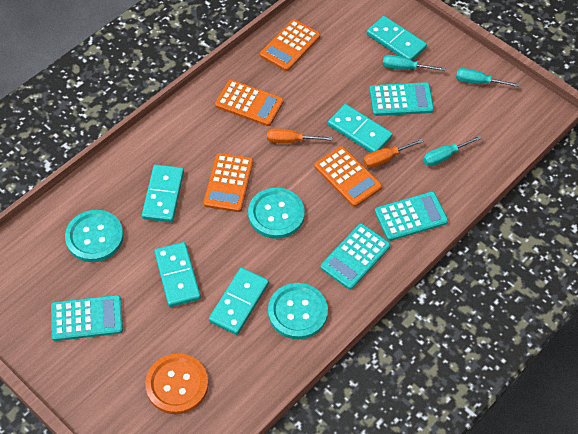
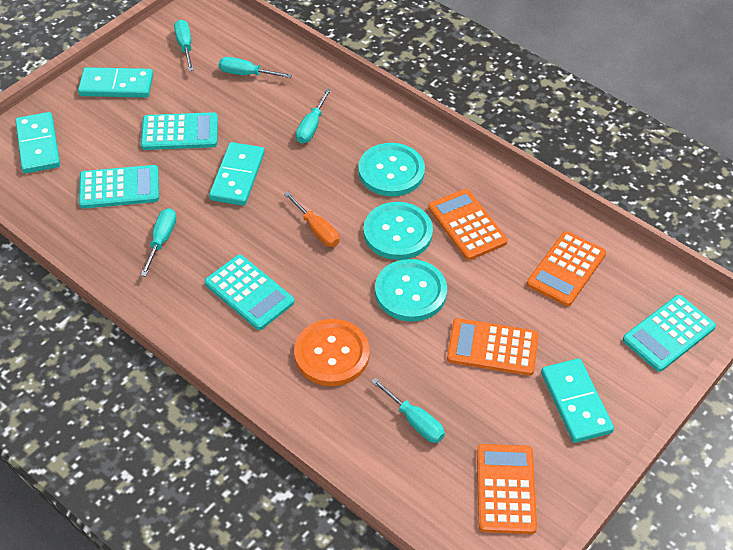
orange screwdriver: [267,128,332,143] [363,139,424,168] = 2 -> [284,192,339,247] = 1
turquoise domino: [142,165,184,222] [154,242,201,307] [209,268,269,335] [328,104,393,153] [366,16,427,61] = 5 -> [15,112,60,173] [78,67,153,98] [209,142,265,206] [541,358,614,443] = 4
turquoise screwdriver: [383,55,445,71] [423,135,482,166] [456,68,519,87] = 3 -> [141,208,176,277] [174,20,194,71] [219,57,292,78] [296,88,331,144] [371,378,445,443] = 5

